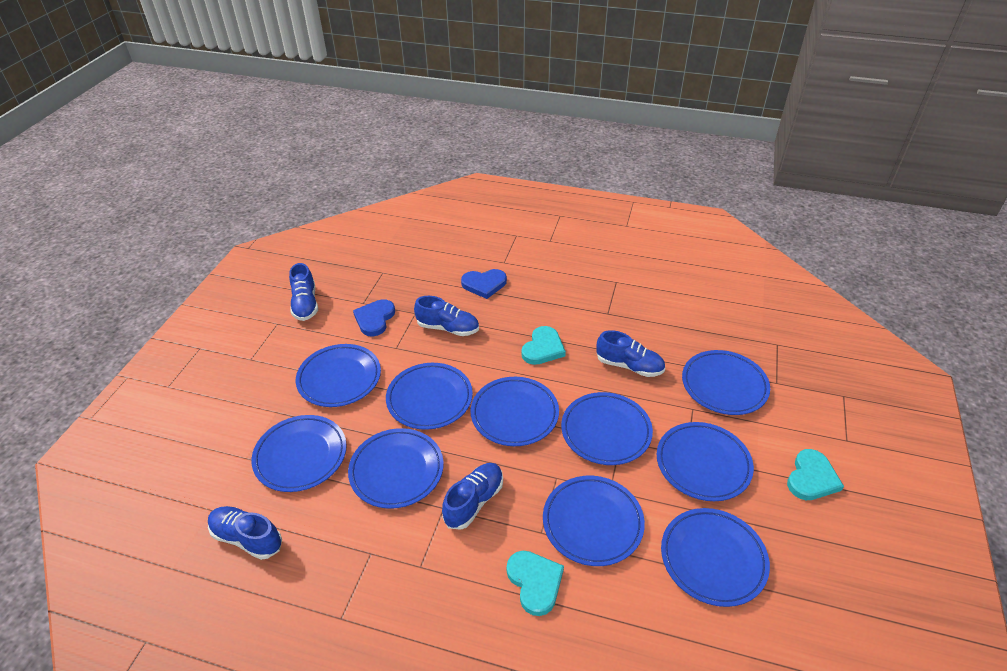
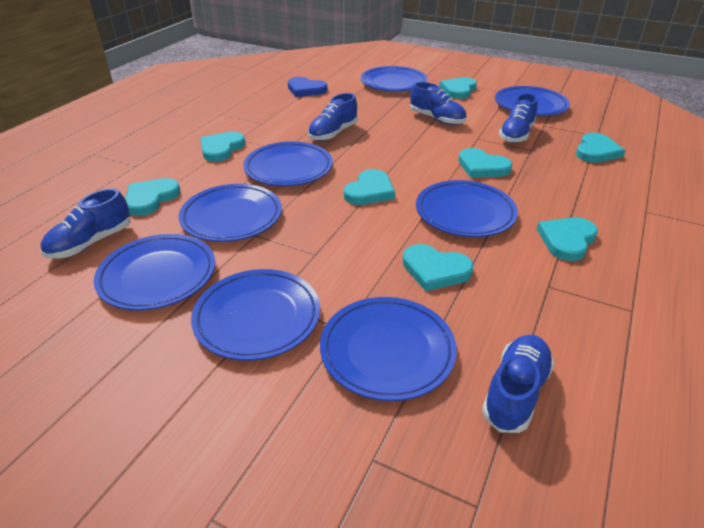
blue heart: [353,299,395,337] [461,269,507,299] = 2 -> [288,77,327,97] = 1
blue plate: [252,415,347,492] [296,344,381,407] [348,428,444,509] [386,363,473,430] [471,377,559,446] [543,476,645,566] [561,392,653,465] [657,422,754,501] [661,508,770,607] [682,350,770,415] = 10 -> [94,234,215,311] [179,184,282,242] [191,269,320,361] [243,141,333,186] [320,297,457,401] [361,66,428,92] [416,180,518,237] [495,86,570,116] = 8
turquoise heart: [506,551,564,616] [521,326,566,365] [787,449,844,500] = 3 -> [125,178,181,216] [200,132,245,162] [344,169,395,205] [403,244,473,291] [440,77,477,99] [459,148,512,178] [537,217,598,261] [576,133,625,163] = 8

